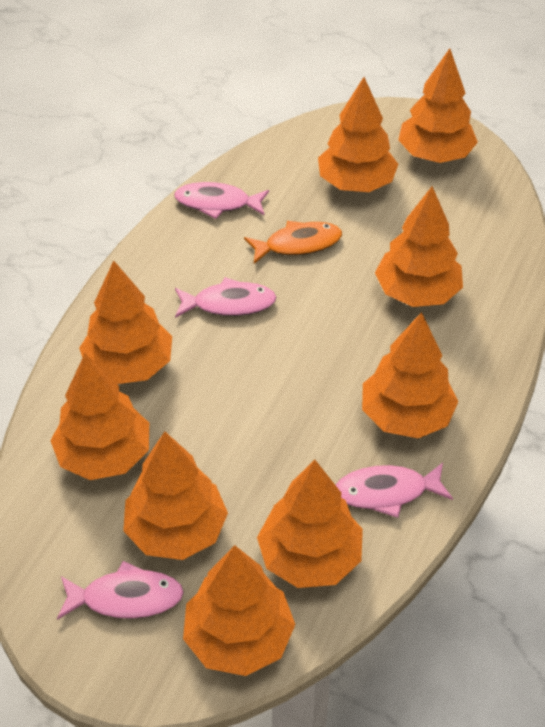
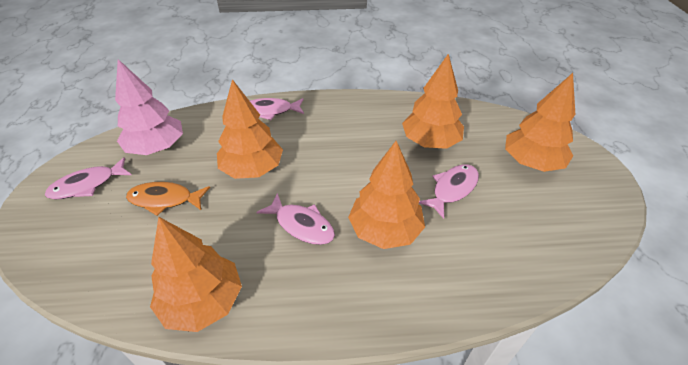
orange tree: [50,353,149,480] [79,260,172,384] [123,432,228,560] [183,545,295,676] [257,460,363,588] [318,77,398,192] [362,312,458,438] [375,186,463,307] [398,48,478,163] = 9 -> [150,217,242,332] [217,79,283,179] [348,141,425,249] [402,54,464,149] [505,73,575,172] = 5
pink tree: none = 0 -> [115,59,183,155] = 1

